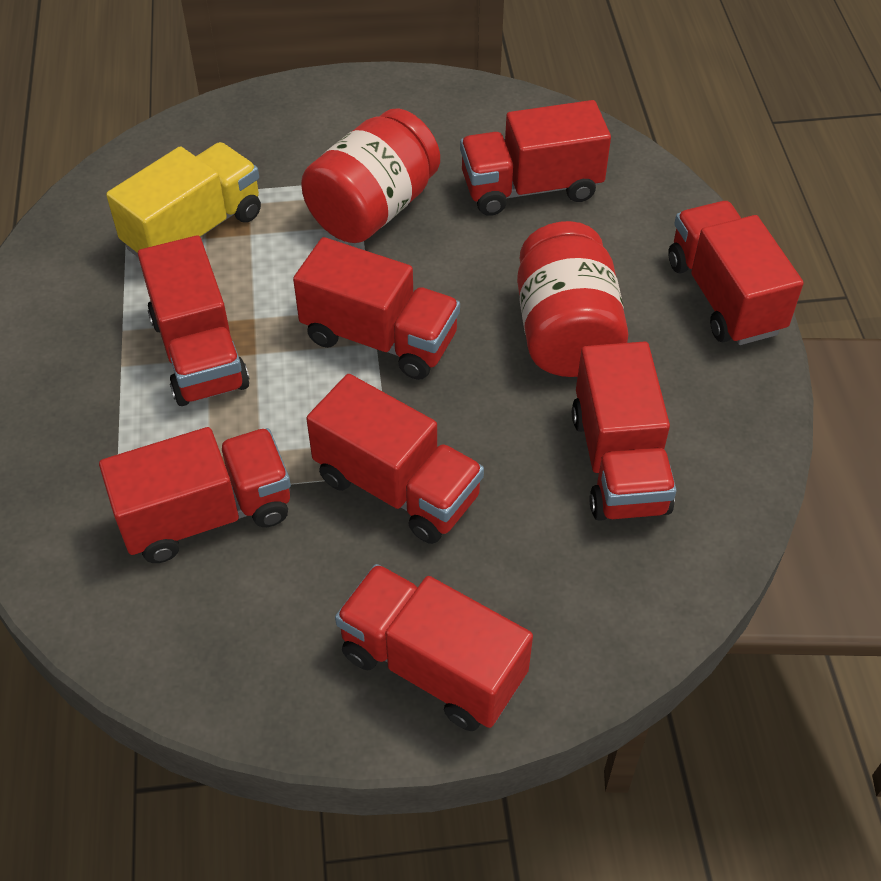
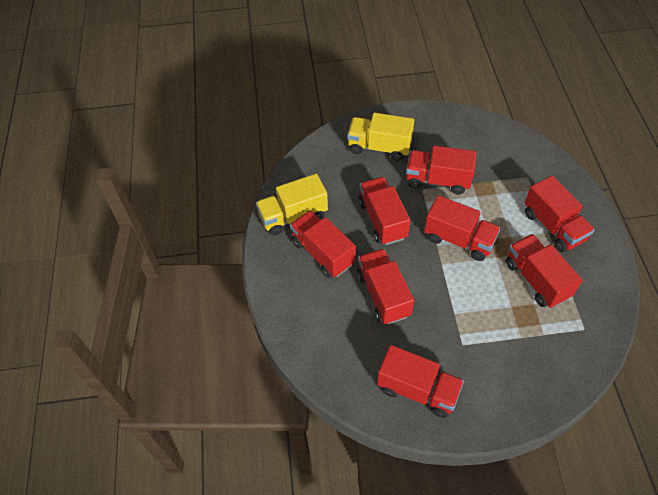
red jar: [301,108,440,243] [517,221,628,377] = 2 -> none = 0
yellow truck: [106,142,261,258] = 1 -> [256,174,328,236] [347,113,414,161] = 2

